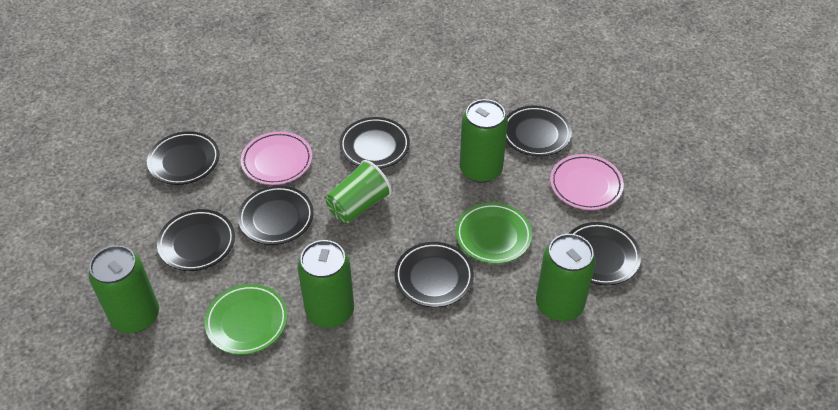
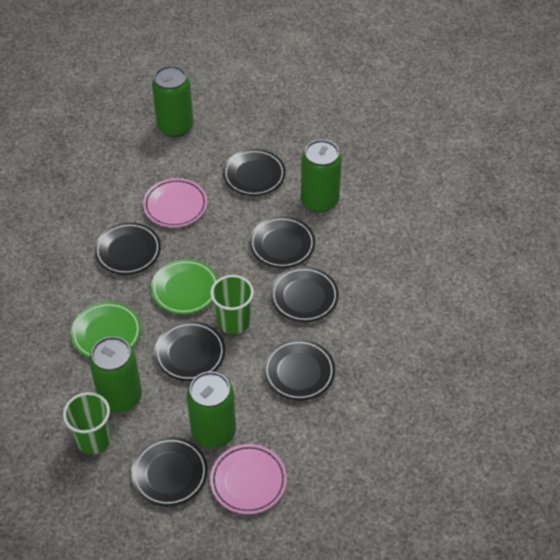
green cup: [326,160,392,224] = 1 -> [63,392,111,454] [210,275,254,334] = 2

